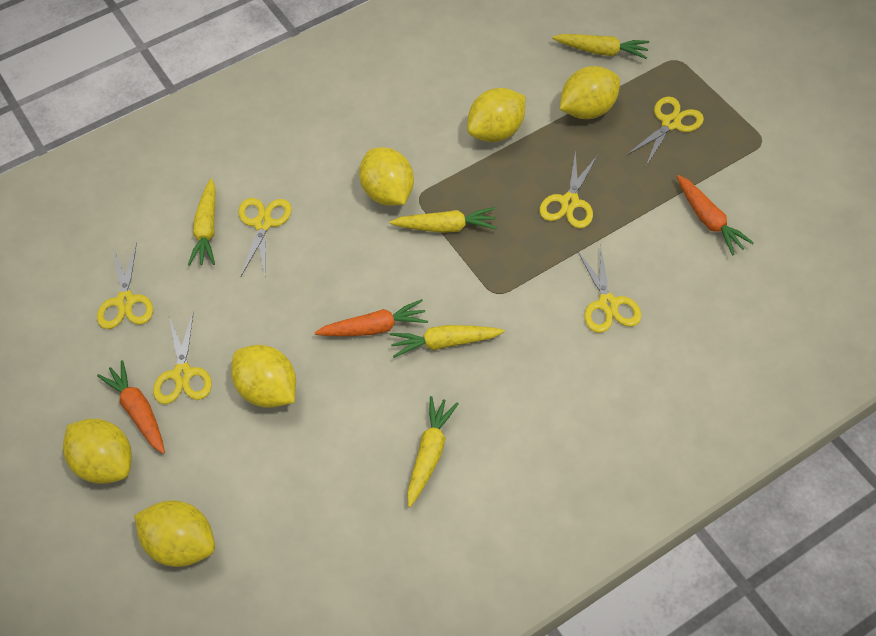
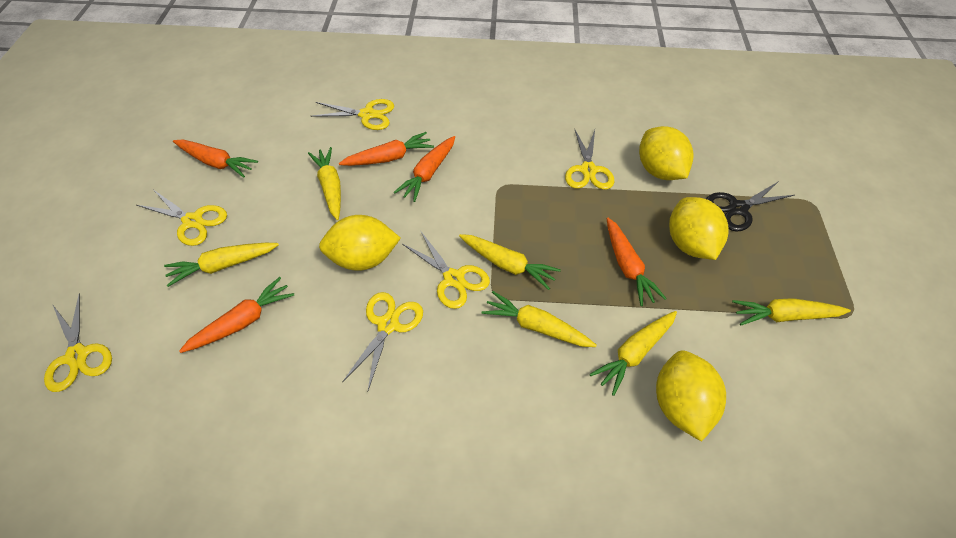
black scissors: none = 0 -> [706,181,795,231] = 1
orange carrot: [97,360,165,454] [314,299,428,336] [677,175,754,255] = 3 -> [173,140,258,178] [179,277,294,353] [339,132,434,166] [394,136,455,202] [606,218,667,306] = 5
yellow carrot: [188,179,215,266] [389,207,497,233] [390,325,505,358] [407,396,459,507] [552,34,649,59] = 5 -> [164,243,279,287] [308,147,341,220] [459,234,561,290] [481,291,597,347] [590,311,677,396] [732,298,851,325] = 6
yellow lemon: [63,419,132,484] [134,500,215,567] [231,345,296,408] [359,147,414,206] [467,88,525,142] [559,66,620,119] = 6 -> [319,215,401,271] [639,126,694,180] [656,350,726,442] [669,197,729,260] = 4

